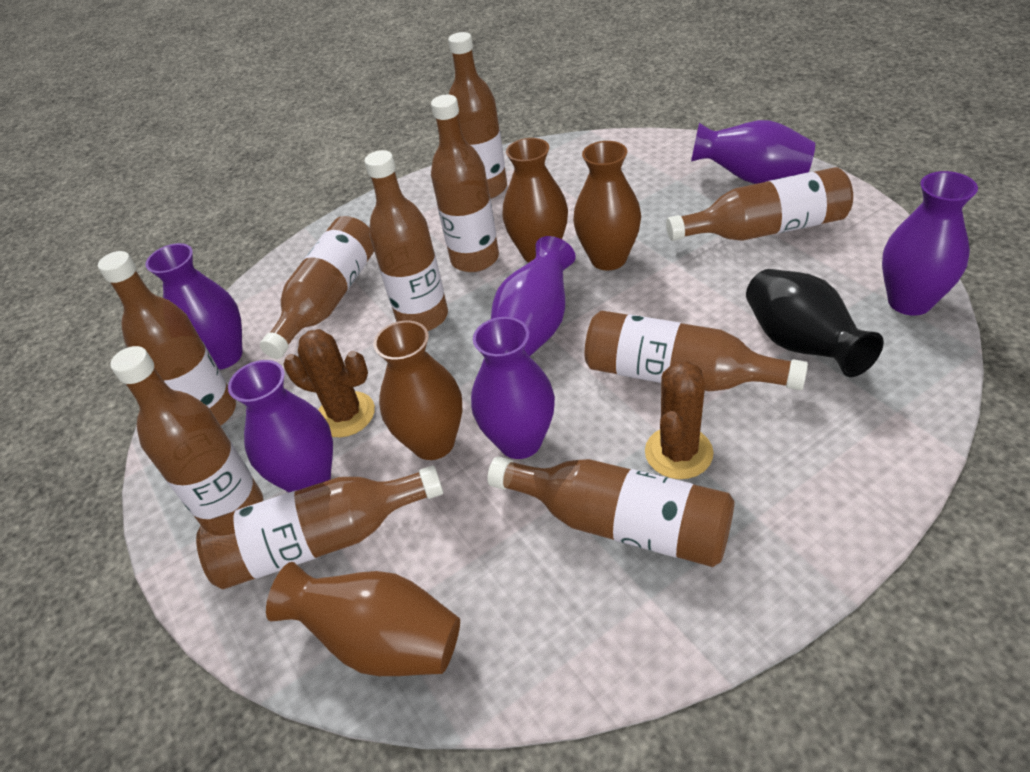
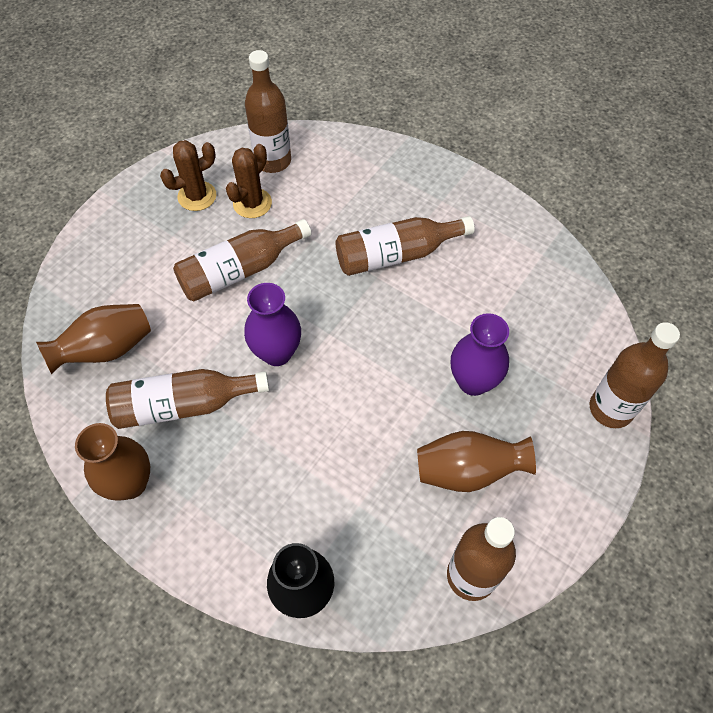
brown bottle: [98,251,236,426] [110,346,263,525] [196,465,443,590] [260,216,374,359] [365,150,448,331] [431,95,499,272] [448,32,507,199] [487,456,735,567] [585,311,808,392] [666,167,853,241] = 10 -> [106,369,269,429] [173,219,311,301] [245,50,291,173] [336,216,475,276] [447,517,516,601] [590,322,680,428] = 6
brown vase: [266,562,460,676] [374,320,463,460] [503,138,568,263] [573,141,641,270] = 4 -> [36,304,151,374] [75,423,150,500] [417,431,536,492] = 3
purple vase: [145,243,243,370] [228,360,333,492] [471,317,555,459] [491,236,576,356] [691,120,815,184] [882,171,978,316] = 6 -> [244,283,301,366] [451,313,509,396] = 2

